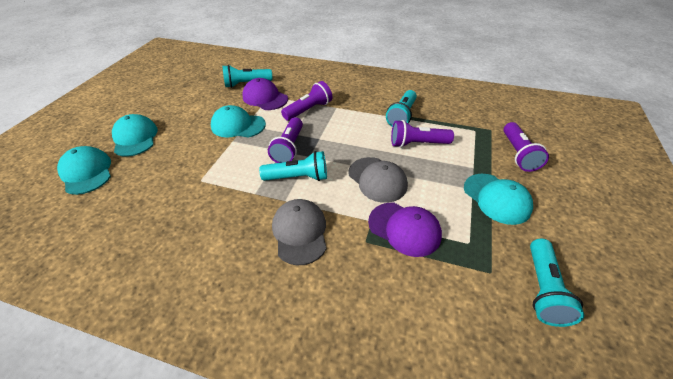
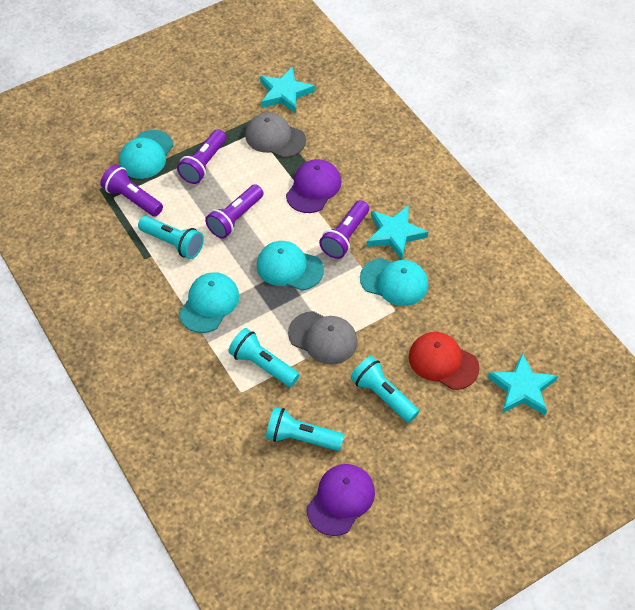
red cap: none = 0 -> [409,332,480,390] = 1
turquoise star: none = 0 -> [260,67,315,114] [367,205,428,260] [488,353,558,415] = 3

